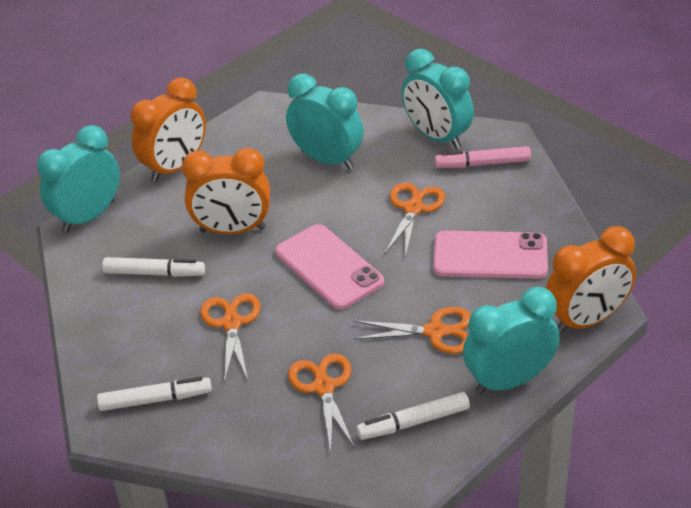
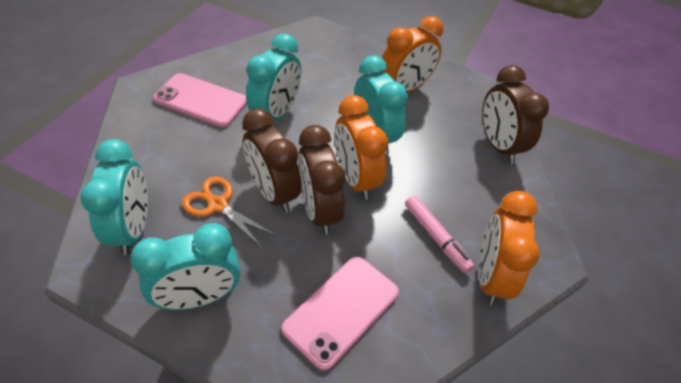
brown clock: none = 0 -> [242,108,302,213] [298,125,345,235] [482,65,549,164] = 3
orange scissors: [200,293,261,383] [288,353,355,452] [353,307,471,354] [384,182,445,258] = 4 -> [182,176,277,249] = 1
white marker: [97,377,212,411] [102,257,205,277] [356,392,470,440] = 3 -> none = 0

